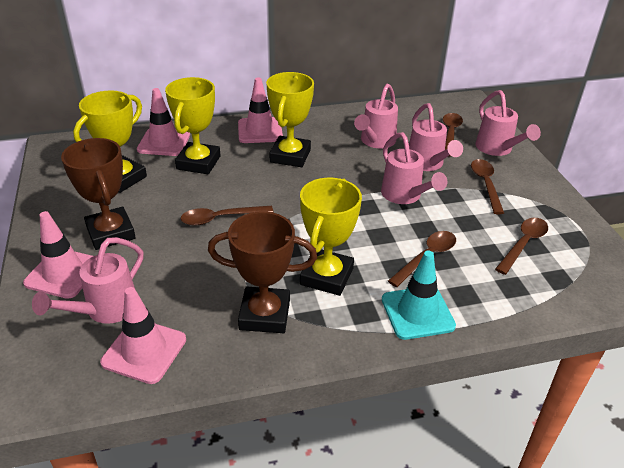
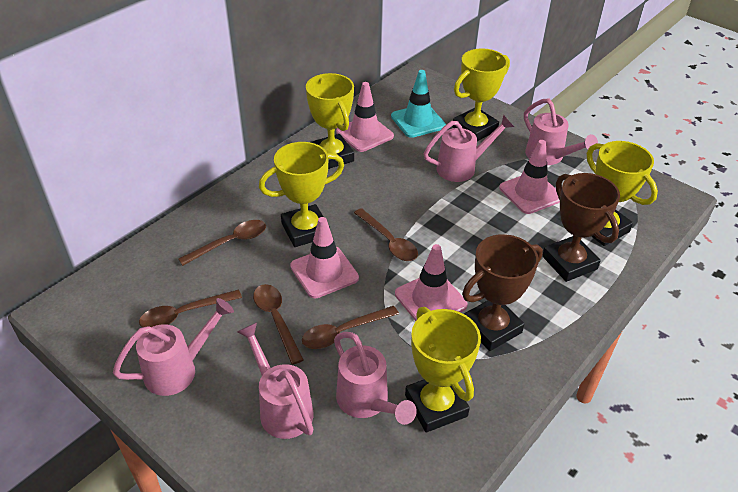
yellow trophy: [73,90,147,193] [165,77,221,174] [266,72,314,167] [300,177,362,296] = 4 -> [259,142,344,247] [306,73,354,169] [405,307,481,432] [452,48,510,141] [587,141,658,246] = 5

